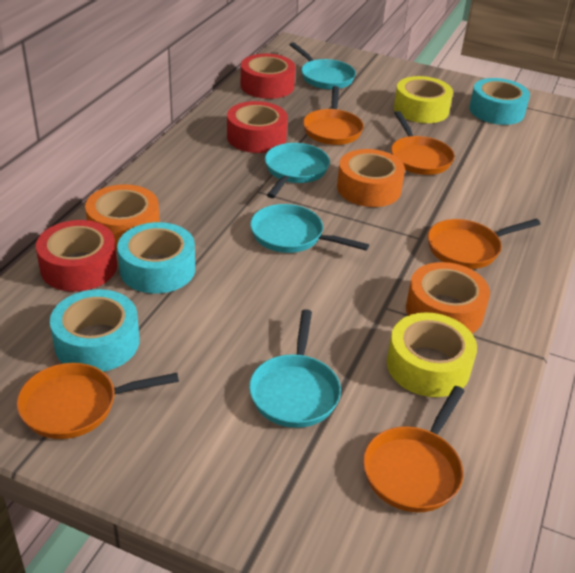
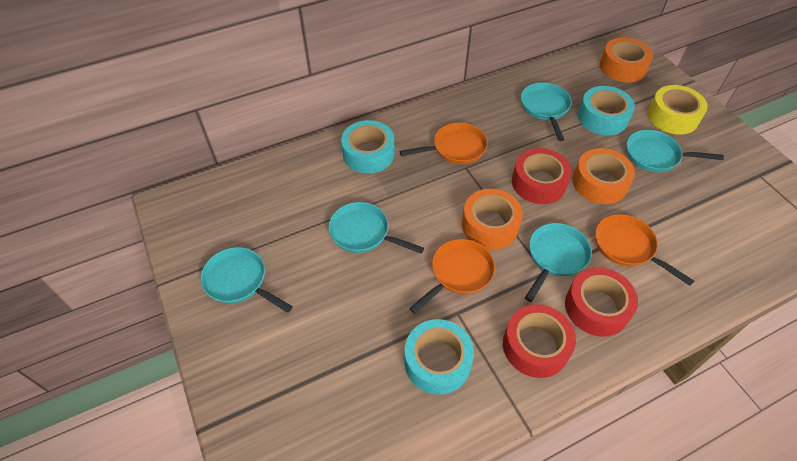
orange pan: [17,363,179,439] [303,86,364,145] [363,386,464,512] [391,111,455,175] [428,219,540,269] = 5 -> [400,123,488,164] [409,239,495,314] [595,214,694,286] = 3
turquoise pan: [249,309,341,428] [250,204,369,253] [265,143,330,198] [289,42,356,90] = 4 -> [201,247,293,313] [328,202,424,254] [521,83,572,141] [525,223,592,302] [626,130,724,172] = 5
yellow tape: [387,312,477,397] [394,76,453,123] = 2 -> [648,85,708,135] = 1

